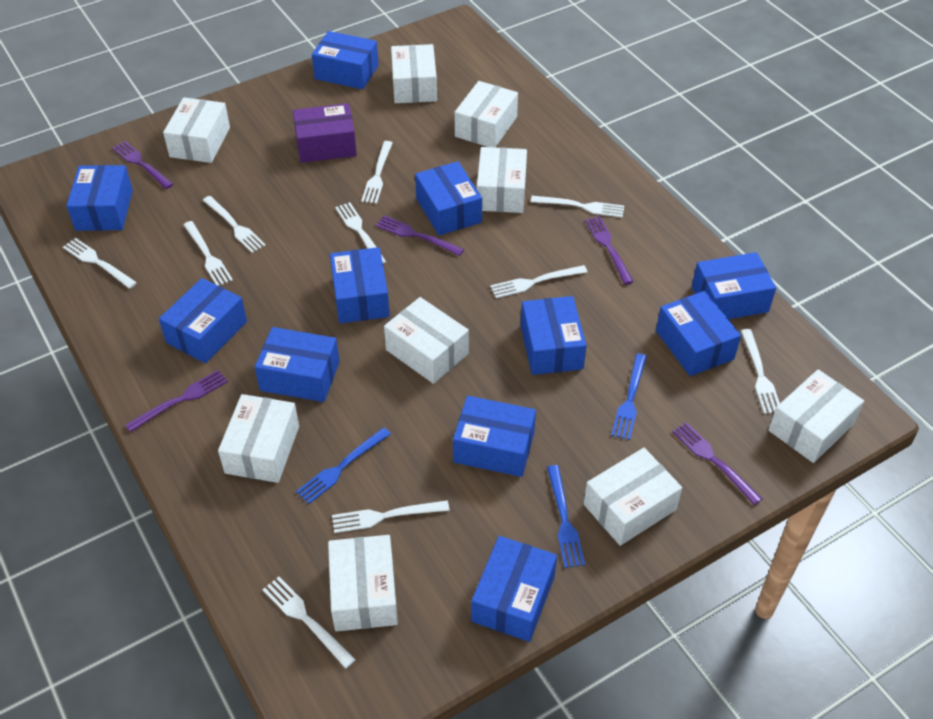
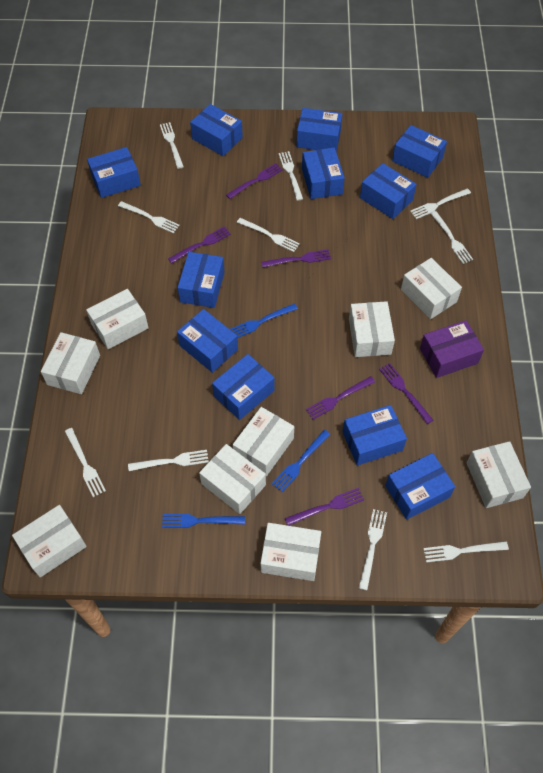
purple fork: [112,141,173,189] [125,370,228,432] [375,215,464,256] [585,216,634,284] [672,422,762,505] = 5 -> [168,226,231,263] [226,163,283,199] [261,249,331,268] [285,488,364,526] [306,376,375,420] [379,363,433,424] = 6

